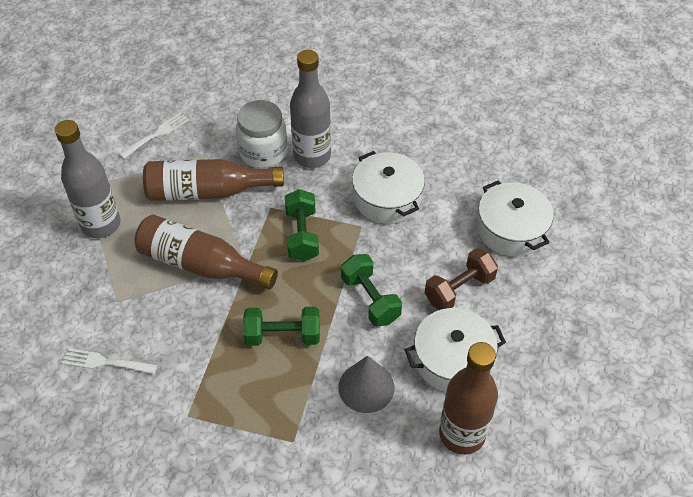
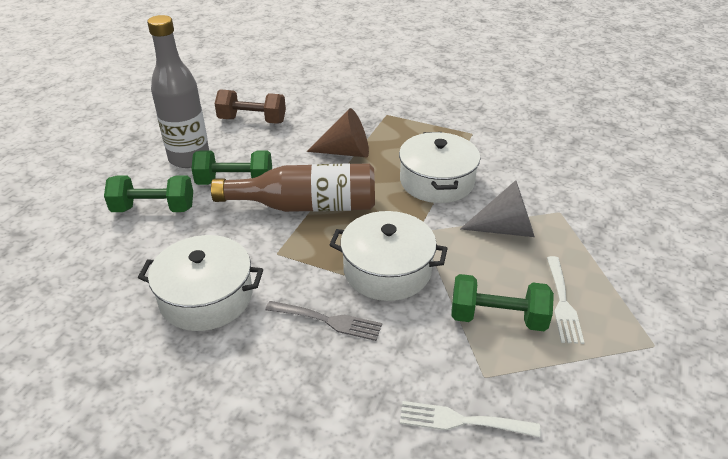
brown bottle: [134,215,278,289] [143,159,284,201] [439,342,498,455] = 3 -> [211,163,375,212] = 1
brown cone: none = 0 -> [307,108,369,158] = 1
grey bottle: [55,120,120,238] [290,50,331,168] = 2 -> [147,15,209,168] = 1
grey fork: none = 0 -> [265,301,382,341] = 1
white jar: [236,100,287,168] = 1 -> none = 0

